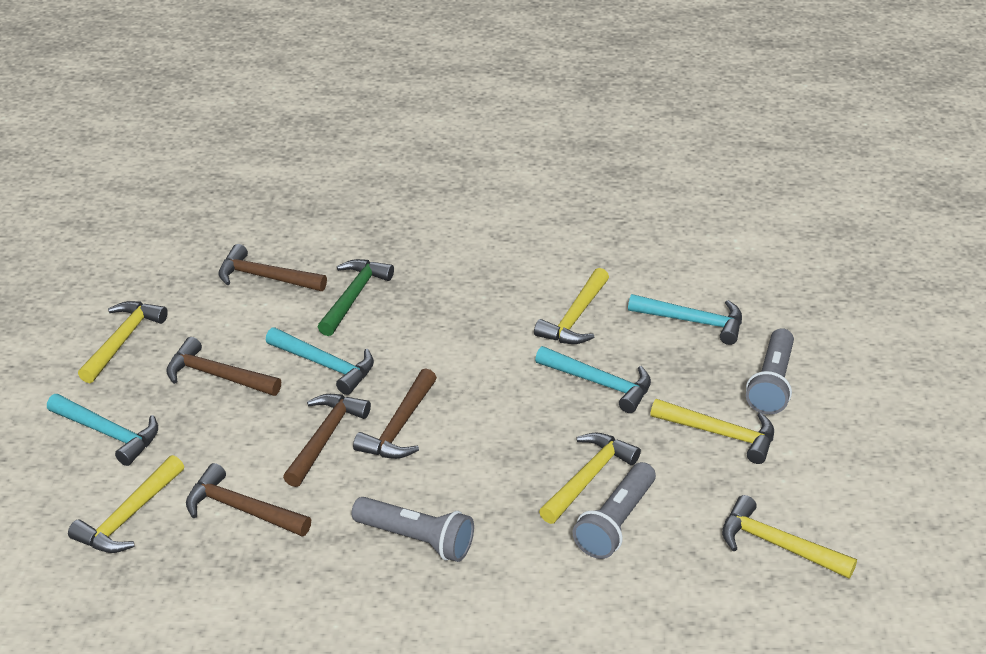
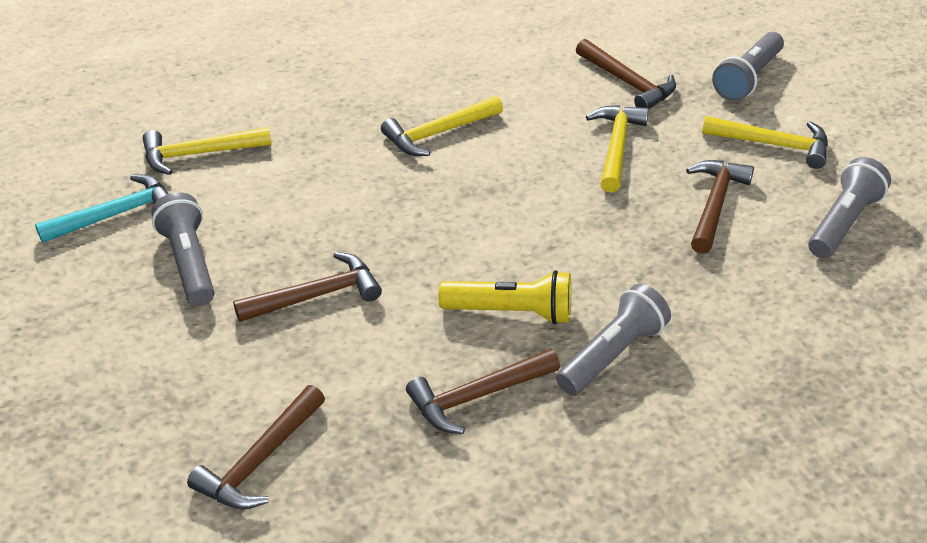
green hammer: [318,259,394,336] = 1 -> none = 0
grey flashlight: [351,497,474,562] [573,462,656,559] [746,328,794,415] = 3 -> [151,192,214,306] [556,284,671,395] [712,32,784,101] [808,157,891,258] = 4
turquoise hammer: [47,394,158,466] [265,328,374,395] [535,346,651,413] [628,294,742,345] = 4 -> [35,175,169,243] = 1
yellow flashlight: none = 0 -> [438,270,571,324] = 1
yellow hammer: [68,455,184,553] [78,301,168,383] [534,268,609,344] [539,433,641,524] [650,399,774,464] [722,495,857,578] = 6 -> [143,127,271,175] [381,96,503,156] [586,105,649,193] [702,116,828,169] = 4

